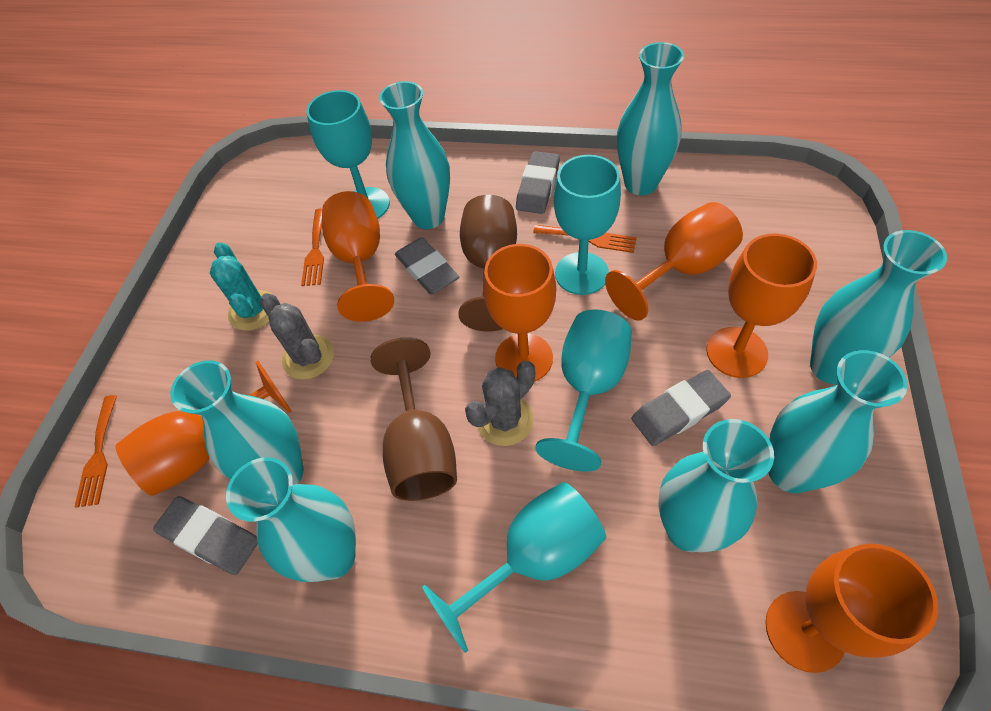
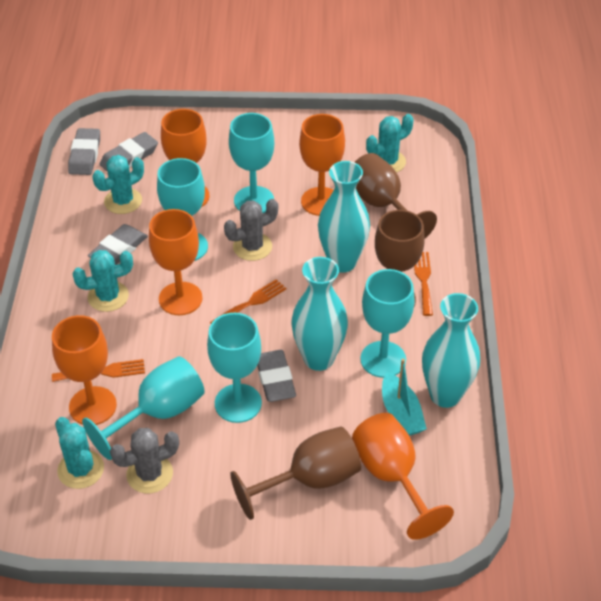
brown goblet: [371,337,457,501] [458,195,517,332] = 2 -> [230,426,361,520] [354,153,437,239] [375,210,425,306] = 3
orange goblet: [115,361,291,496] [322,191,394,322] [483,244,556,382] [605,202,743,321] [706,234,817,378] [765,544,938,673] = 6 -> [52,315,117,425] [149,209,203,315] [161,109,210,207] [299,114,345,216] [352,413,454,540] = 5
turquoise boat: none = 0 -> [382,359,427,436] = 1
turquoise cactus: [210,242,271,331] = 1 -> [55,417,104,489] [72,250,133,312] [93,155,144,214] [366,114,413,173] = 4
turquoise goblet: [306,90,390,219] [422,482,606,653] [535,309,632,472] [554,155,621,295] = 4 -> [82,356,205,460] [157,158,208,261] [207,313,262,423] [229,113,274,213] [360,269,415,378] = 5
turquoise vase: [170,360,303,485] [226,457,356,582] [379,81,450,229] [617,42,684,196] [658,419,774,552] [769,350,908,493] [810,230,947,385] = 7 -> [291,257,348,371] [318,161,370,273] [422,293,480,408] = 3

